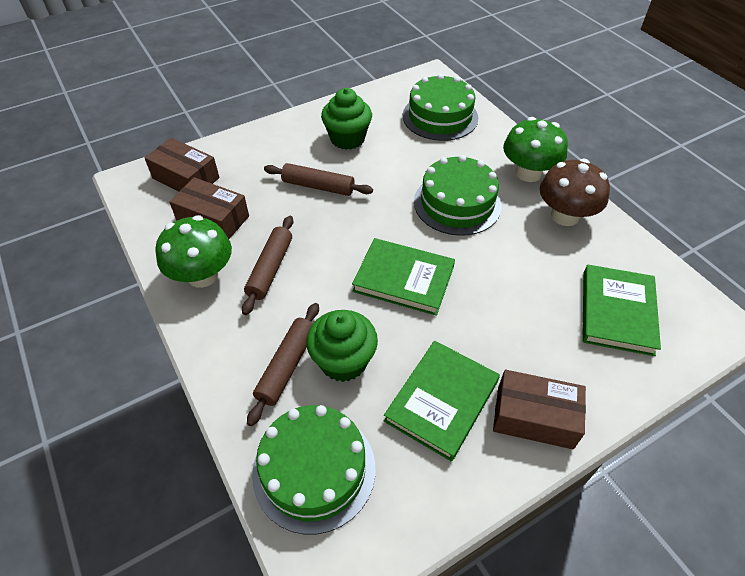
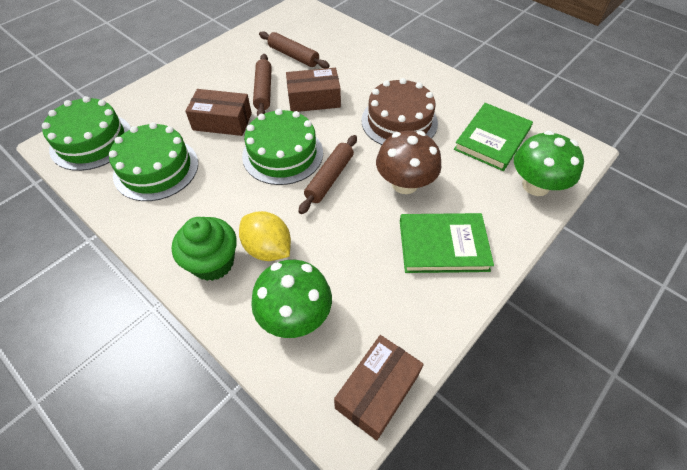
brown cake: none = 0 -> [362,78,438,145] = 1
green book: [352,238,455,316] [384,341,500,462] [582,265,661,356] = 3 -> [400,213,494,273] [454,103,533,171] = 2
green cupcake: [306,310,378,382] [321,88,372,150] = 2 -> [172,217,237,281] = 1
yellow lemon: none = 0 -> [239,211,291,261] = 1

